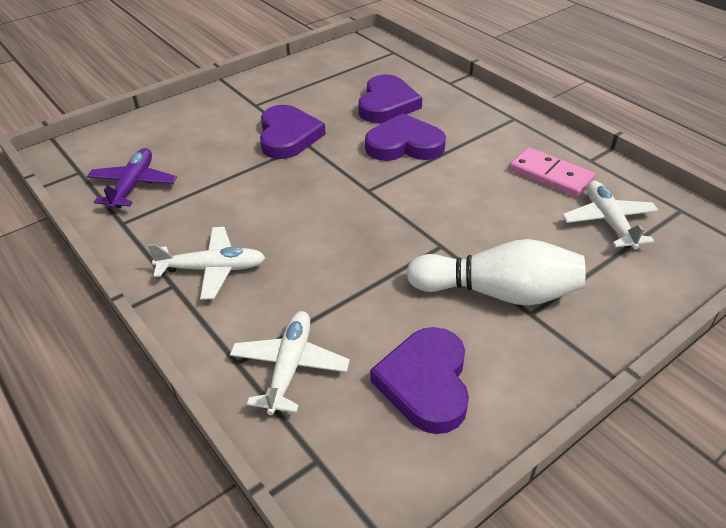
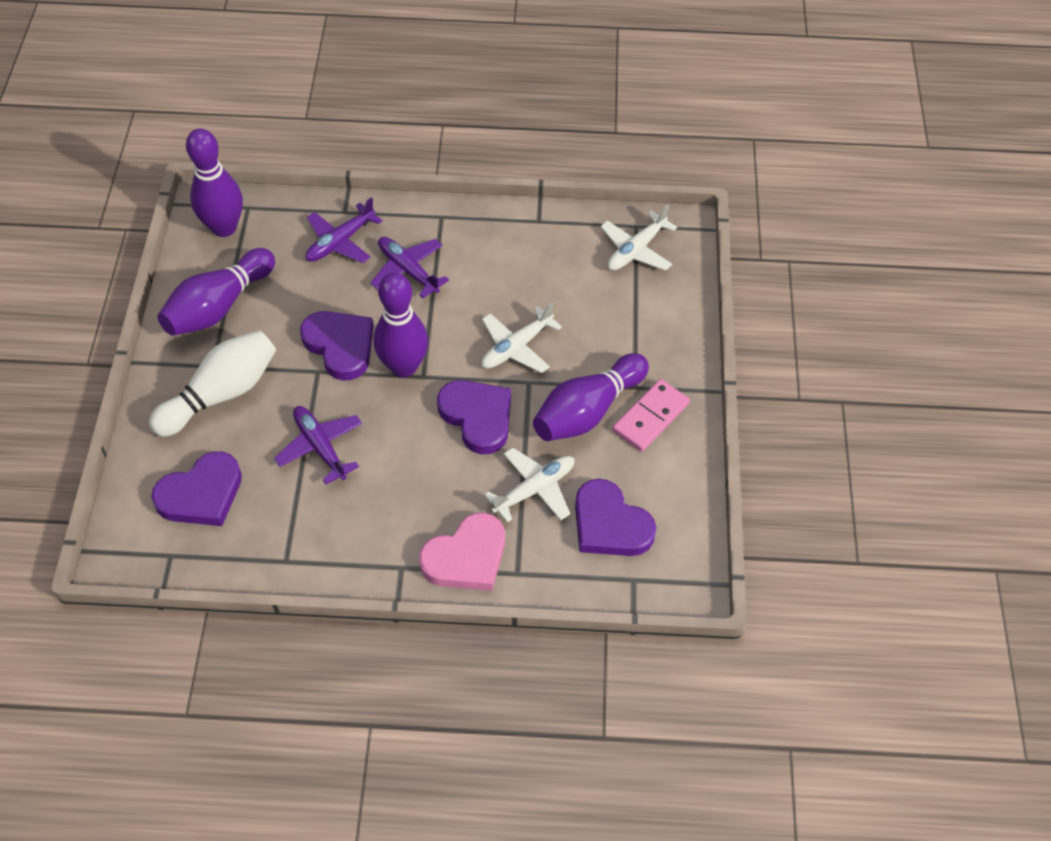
pink heart: none = 0 -> [419,513,505,591] = 1
purple bowling pin: none = 0 -> [158,248,275,336] [186,128,243,237] [374,272,428,378] [533,353,649,441] = 4
purple plane: [87,148,177,209] = 1 -> [274,406,362,484] [305,197,382,263] [370,237,449,298] = 3

